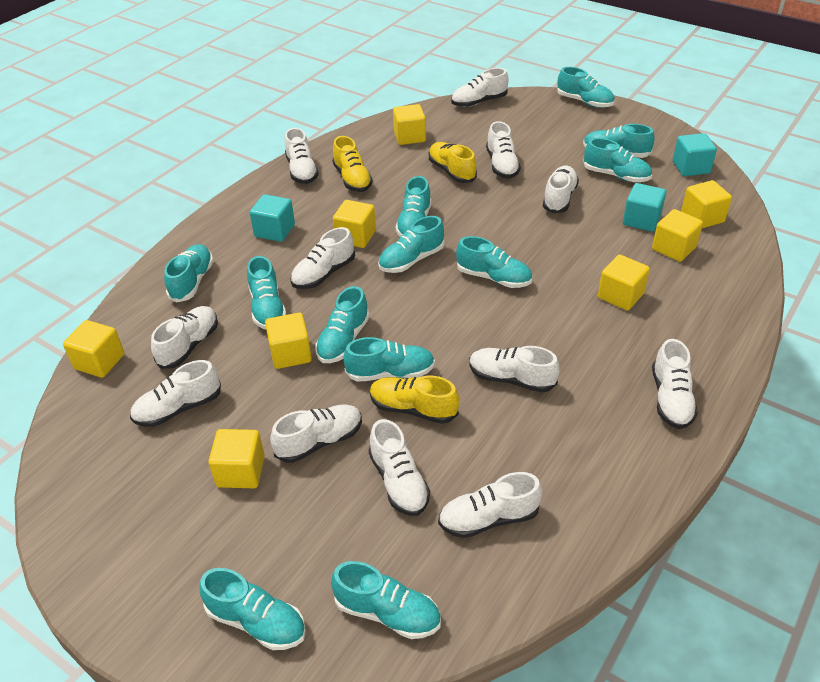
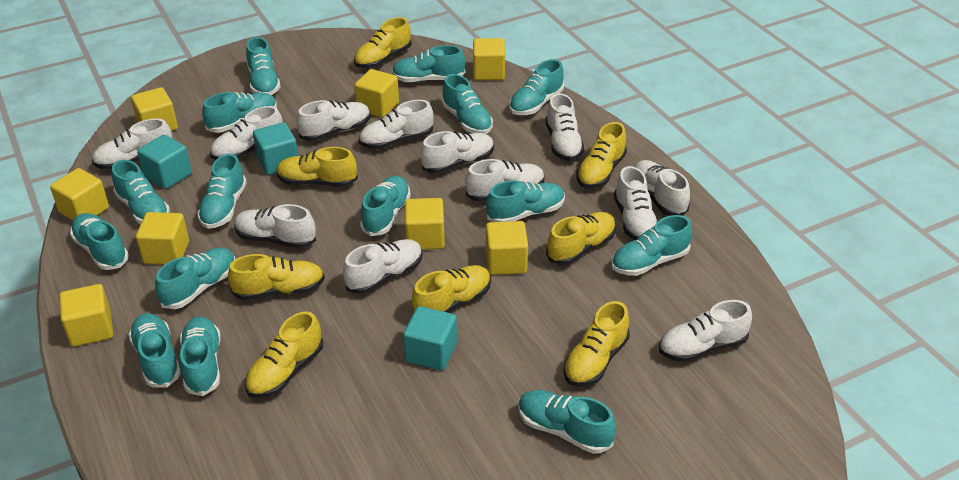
turquoise shoe: [164,244,213,303] [199,568,306,650] [247,256,286,329] [315,286,370,363] [331,561,441,639] [343,337,435,382] [378,216,444,273] [396,176,431,237] [456,236,532,288] [557,67,615,108] [583,124,655,158] [583,138,652,182] = 12 -> [70,213,129,270] [112,160,170,224] [129,313,181,388] [155,248,235,309] [180,317,221,396] [197,154,247,229] [202,92,277,133] [246,37,280,95] [360,176,411,236] [392,45,465,82] [442,74,493,134] [486,180,565,222] [509,59,564,115] [518,390,616,454] [611,215,692,276] = 15
yellow shoe: [332,136,373,192] [370,376,459,424] [429,142,477,183] = 3 -> [228,254,325,300] [245,311,323,398] [276,147,358,187] [354,17,412,68] [412,265,491,314] [546,212,616,265] [563,301,630,387] [576,122,627,188] = 8

